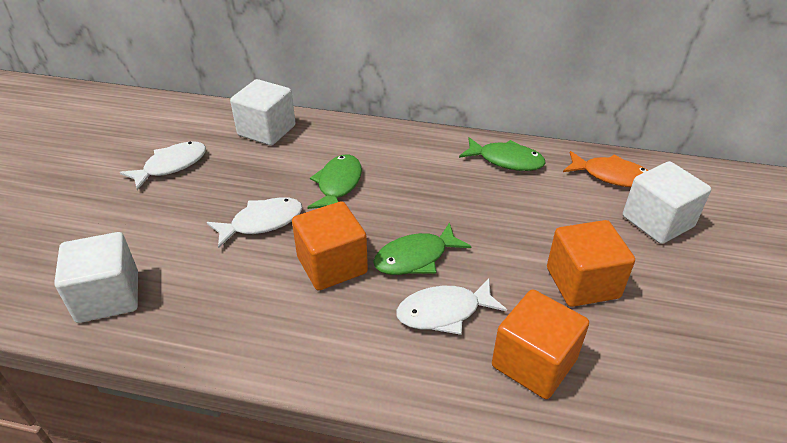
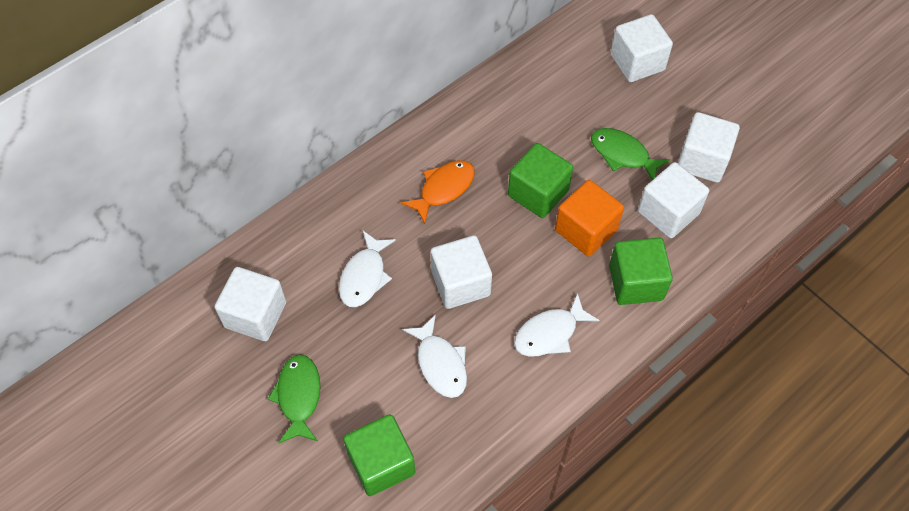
green cube: none = 0 -> [343,414,415,496] [508,143,573,218] [609,238,673,305] = 3
green fish: [307,154,362,209] [373,222,472,275] [459,137,546,171] = 3 -> [268,354,320,443] [591,128,671,180] = 2
orange cube: [292,201,368,291] [492,289,589,399] [547,220,635,307] = 3 -> [555,180,624,256] = 1
white cube: [54,232,138,323] [230,79,296,146] [623,161,711,244] = 3 -> [214,267,286,341] [431,235,492,309] [611,14,673,82] [638,162,709,238] [678,112,740,183] = 5

